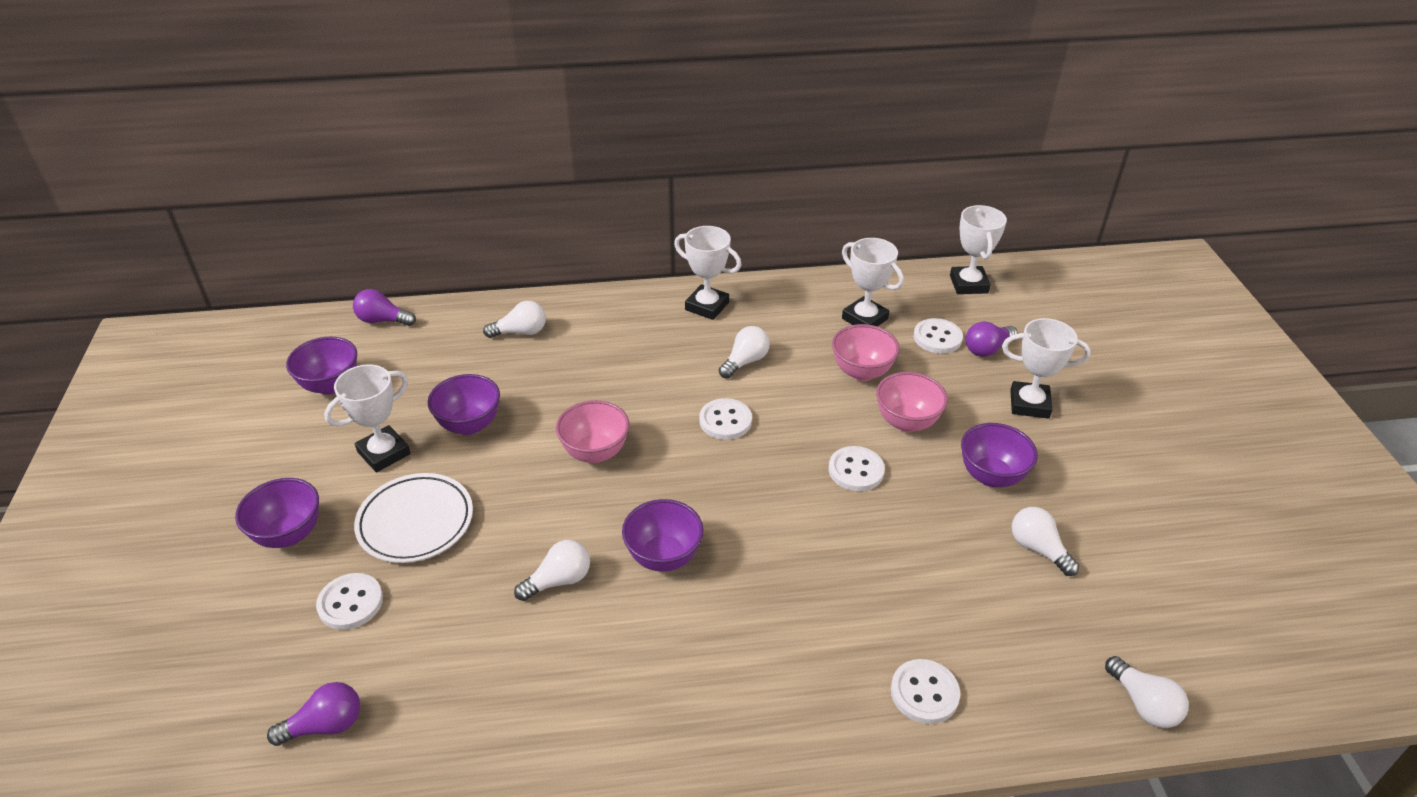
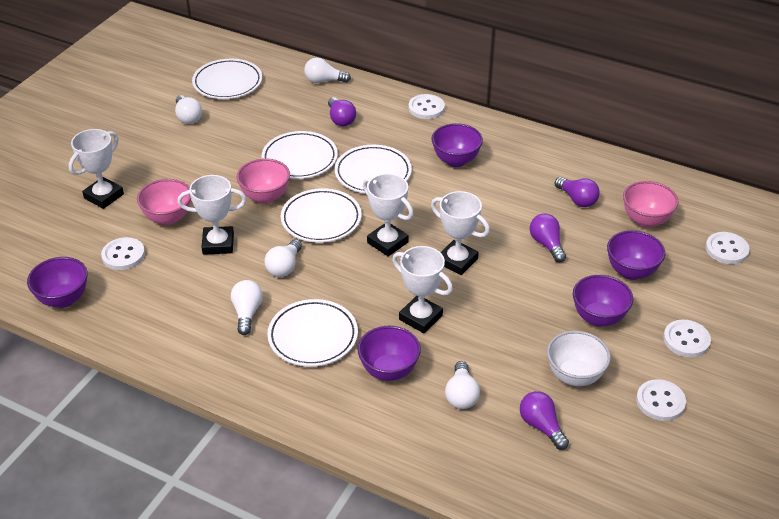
purple light bulb: [267,682,360,746] [353,289,416,326] [965,322,1017,357] = 3 -> [328,97,356,126] [520,391,569,450] [530,214,566,262] [555,177,600,207] = 4
white bowl: none = 0 -> [547,331,611,386] = 1
white plate: [354,473,473,563] = 1 -> [192,59,262,99] [262,131,338,179] [267,299,358,367] [281,188,362,243] [335,145,412,194] = 5

